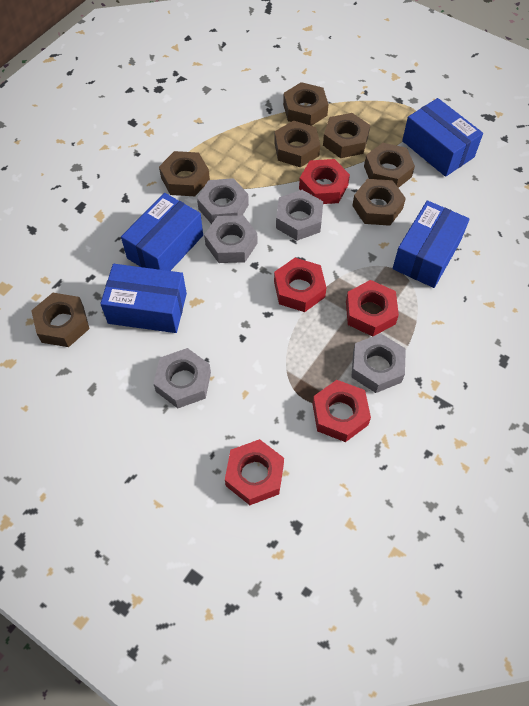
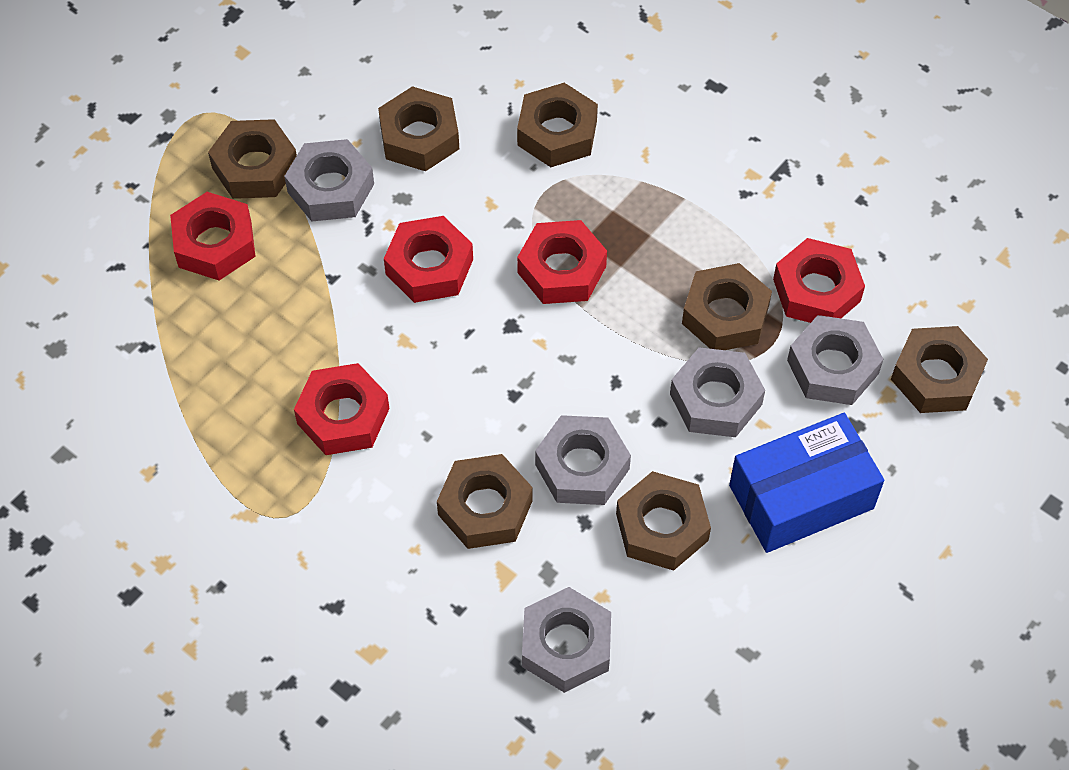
blue box: [100,264,187,333] [121,193,203,271] [393,200,470,288] [402,98,483,177] = 4 -> [729,413,884,553] = 1

